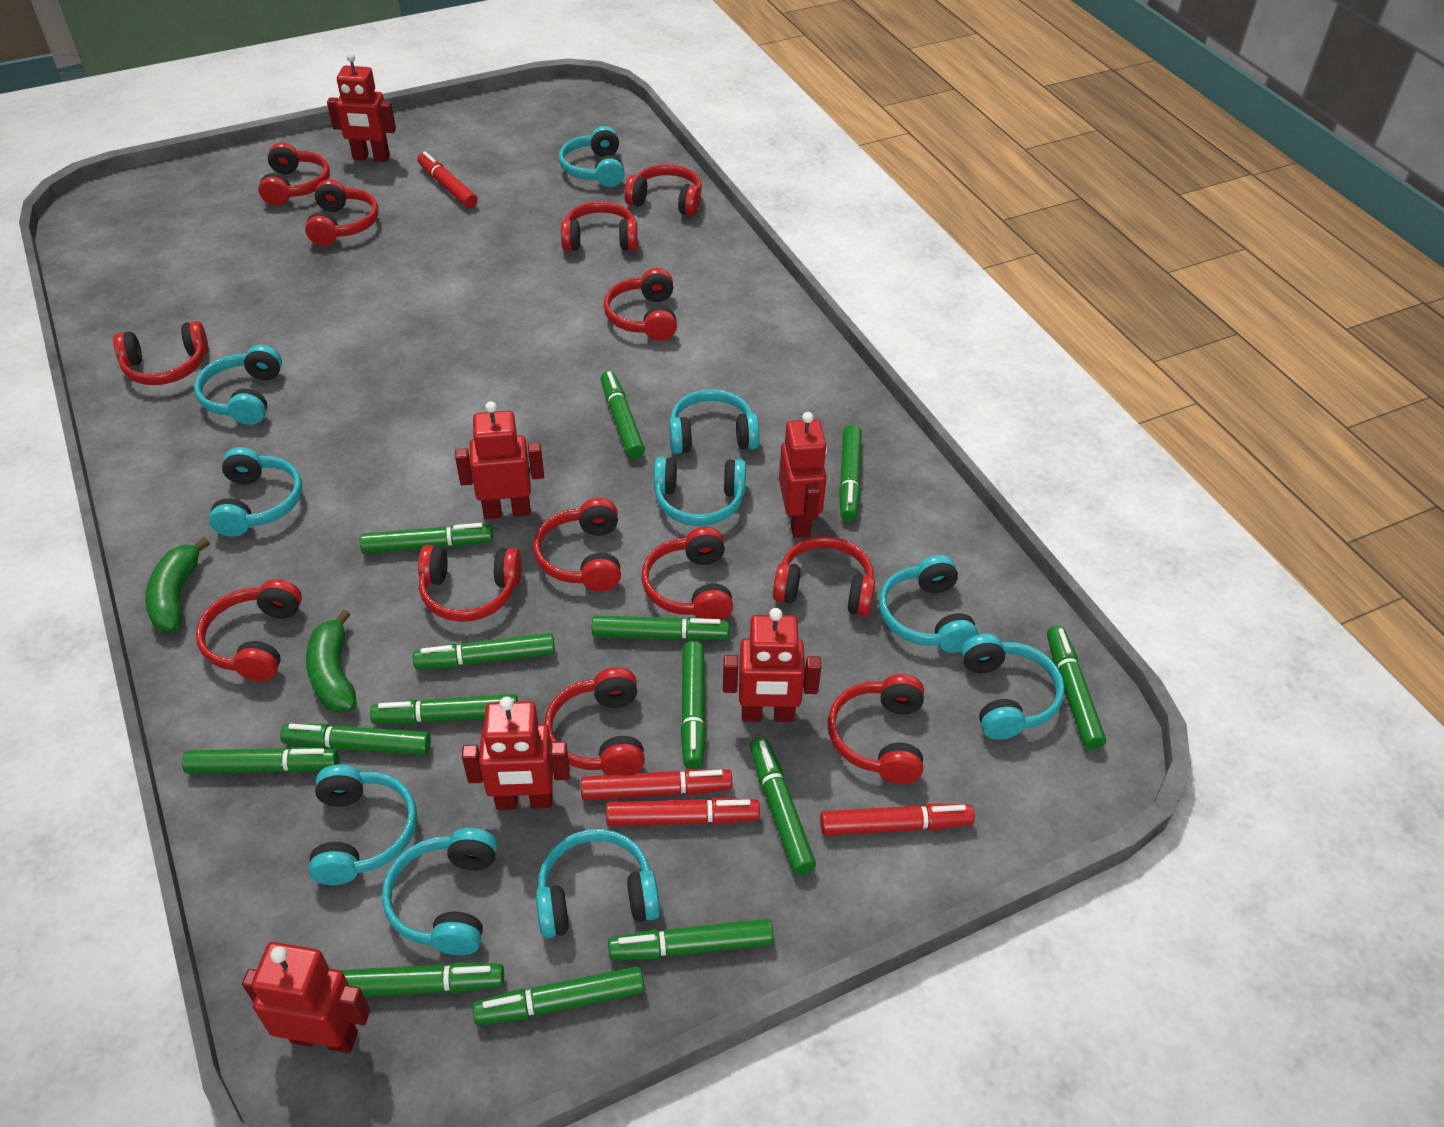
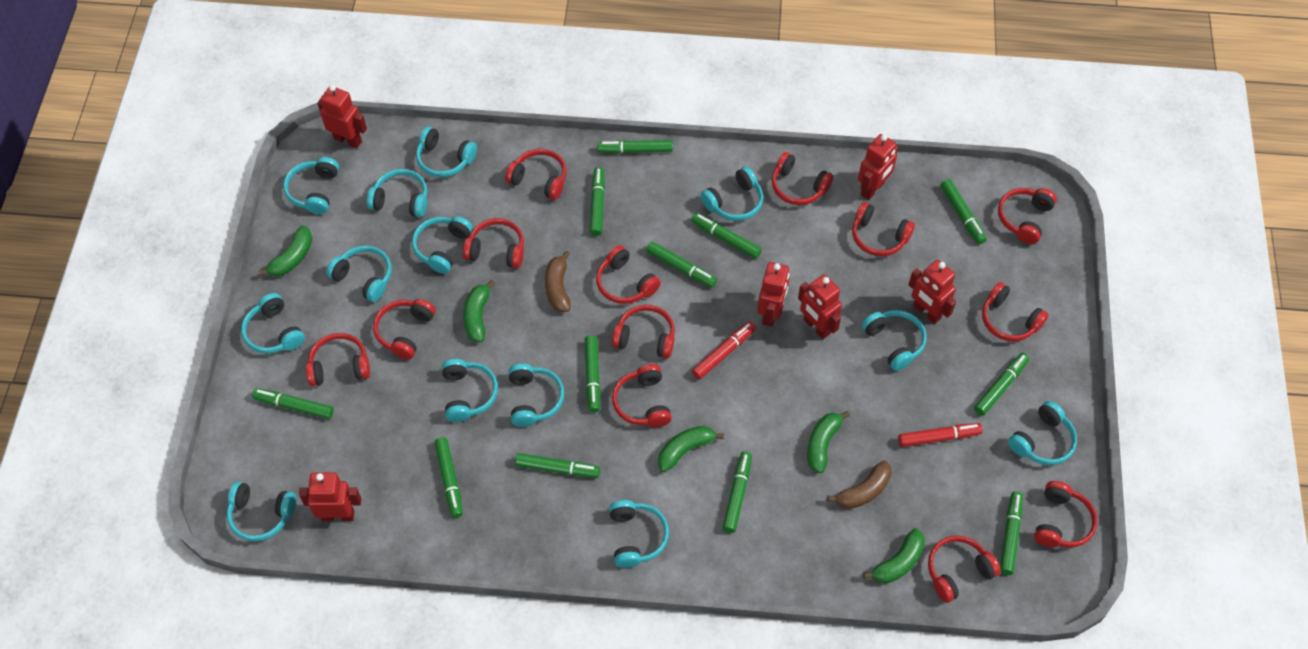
brown banana: none = 0 -> [545,251,571,312] [827,460,892,509] = 2
green banana: [145,537,210,631] [306,610,356,713] = 2 -> [258,226,312,276] [463,280,495,342] [658,426,724,472] [807,411,850,473] [863,528,925,584] = 5
green marker: [182,747,339,774] [280,724,431,755] [340,962,504,997] [360,523,493,554] [370,694,518,724] [413,633,555,669] [472,966,645,1025] [592,615,729,641] [601,371,645,459] [608,919,774,960] [680,641,706,769] [750,737,816,875] [839,425,862,521] [1047,626,1106,750] = 14 -> [252,388,334,419] [435,437,463,518] [515,453,600,478] [585,335,600,412] [590,167,605,236] [597,140,673,154] [646,242,717,288] [691,213,762,259] [722,451,752,533] [941,179,987,244] [974,353,1030,416] [1000,491,1023,575] = 12
red marker: [417,151,478,208] [581,769,732,800] [606,797,760,826] [820,804,975,836] = 4 -> [692,321,756,379] [898,423,983,447] = 2
turquoise headphones: [194,345,282,425] [209,447,302,537] [308,764,417,885] [382,828,497,955] [536,829,660,938] [559,126,625,187] [654,457,746,526] [669,389,760,454] [879,555,978,653] [961,634,1065,740] = 10 -> [227,482,296,541] [241,293,305,354] [283,157,339,214] [326,245,391,302] [367,169,427,217] [412,216,473,274] [416,127,477,177] [442,359,498,422] [508,363,564,427] [609,500,669,568] [701,166,763,221] [862,310,927,371] [1008,401,1077,465] = 13

